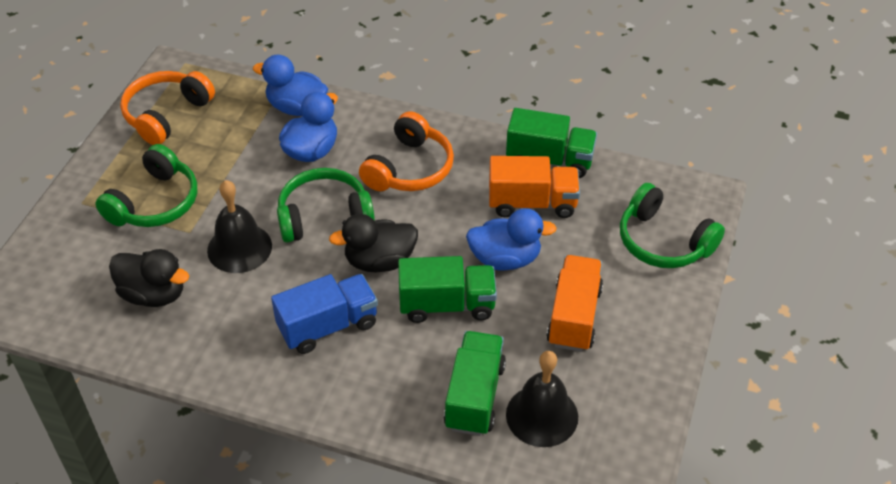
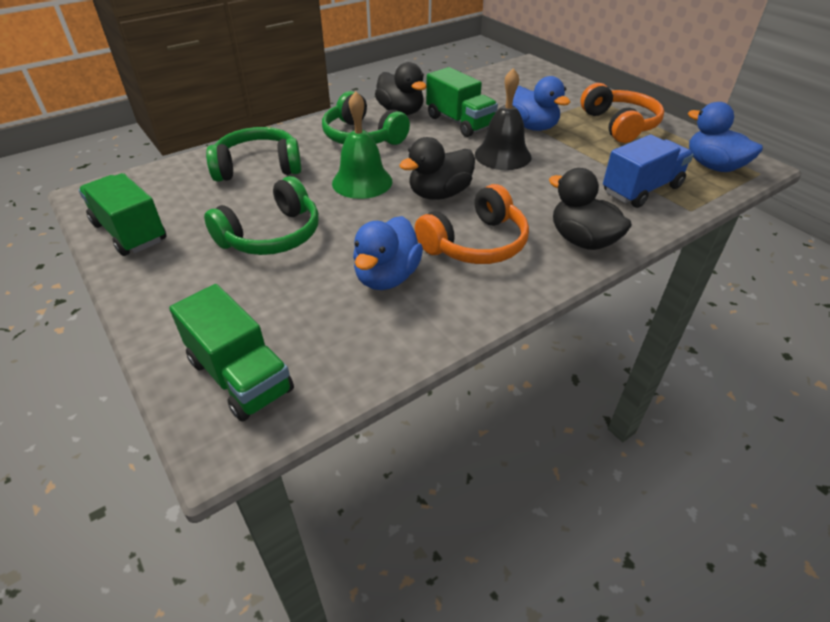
black bell: [207,180,272,273] [506,351,578,447] = 2 -> [475,68,531,170] = 1
black duck: [109,249,189,307] [329,214,418,273] = 2 -> [375,62,427,115] [399,137,475,200] [549,168,632,250] = 3
green bell: none = 0 -> [332,91,392,199] = 1
orange truck: [489,156,580,218] [546,255,603,352] = 2 -> none = 0

